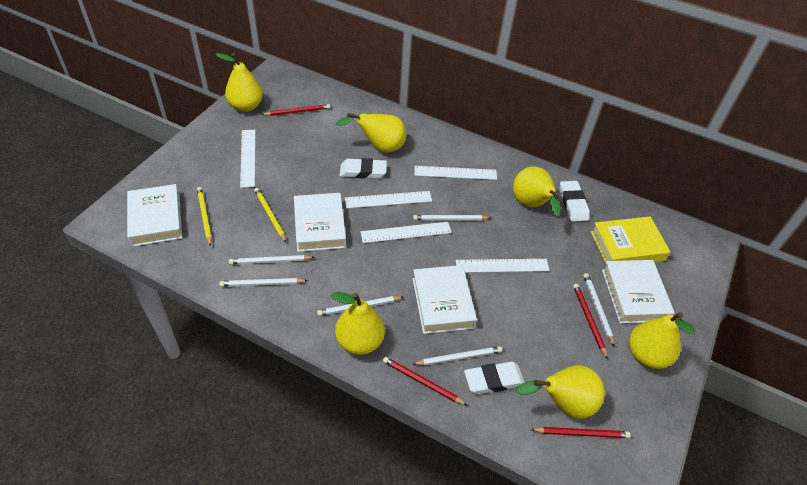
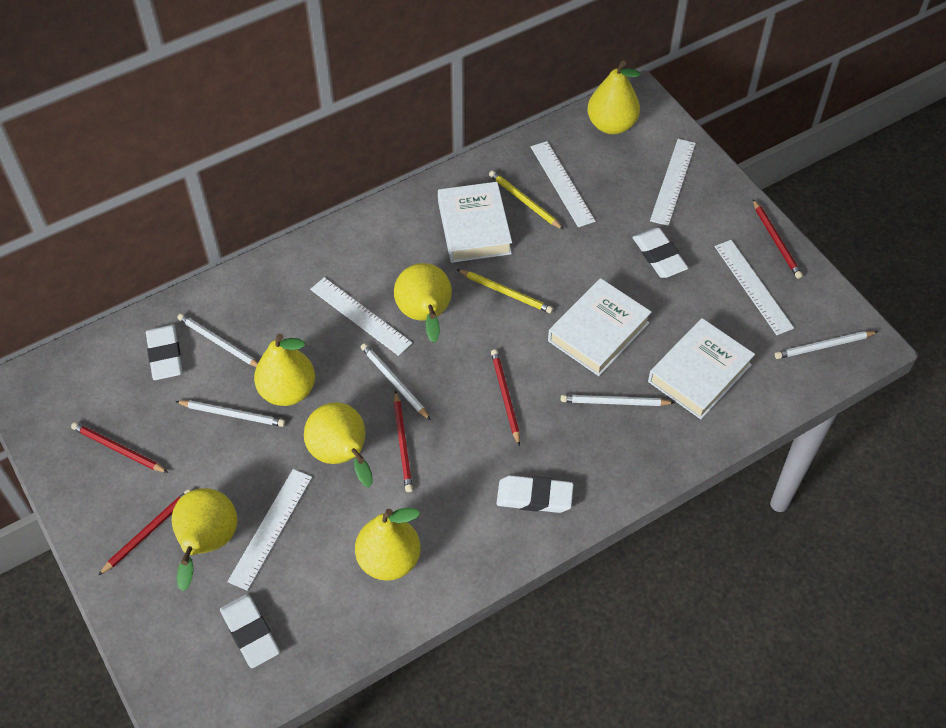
red pencil: [261,104,330,116] [383,357,468,406] [530,427,631,438] [573,284,607,359] = 4 -> [71,422,168,473] [98,489,190,576] [394,391,413,492] [491,349,520,446] [753,199,803,279] = 5
white book: [127,184,182,247] [294,193,346,252] [413,265,477,334] [602,260,675,324] = 4 -> [438,182,512,263] [548,278,652,376] [648,318,755,419] = 3
white eraser: [340,158,387,178] [464,362,525,394] [560,181,590,222] = 3 -> [146,325,182,380] [220,594,280,668] [496,475,574,513] [632,228,688,278] = 4
white pencil: [219,278,308,287] [229,255,315,265] [317,296,404,316] [413,215,491,220] [413,346,502,365] [583,273,614,347] = 6 -> [175,400,285,427] [177,314,258,367] [361,343,431,420] [561,395,675,406] [775,331,878,359] = 5
yellow book: [591,216,670,265] = 1 -> none = 0

